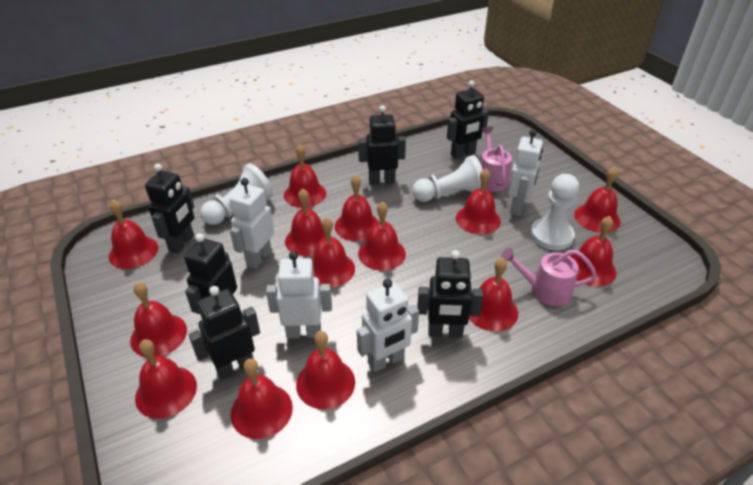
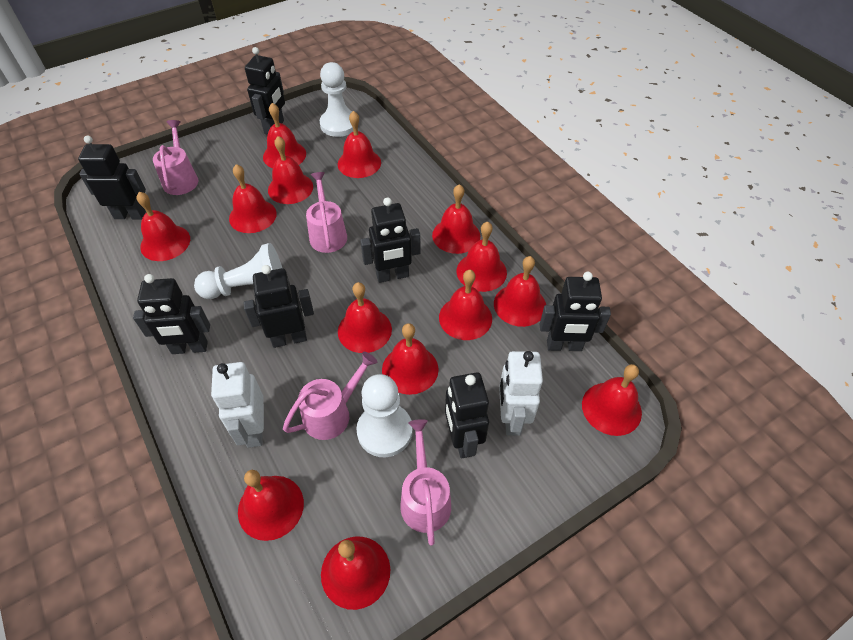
black robot: [145,164,194,254] [184,233,237,314] [189,286,260,380] [358,106,406,185] [417,250,484,338] [447,80,489,159] = 6 -> [78,135,146,219] [133,274,210,354] [244,265,314,348] [245,47,285,135] [360,198,421,283] [445,372,489,458] [540,272,611,351] = 7
pink watering can: [480,126,512,192] [501,248,597,306] = 2 -> [153,120,198,195] [283,352,378,440] [306,172,347,253] [400,419,451,546] = 4
white robot: [230,178,274,269] [266,251,332,338] [357,279,419,372] [508,129,543,216] = 4 -> [211,362,264,448] [499,351,543,436] = 2

